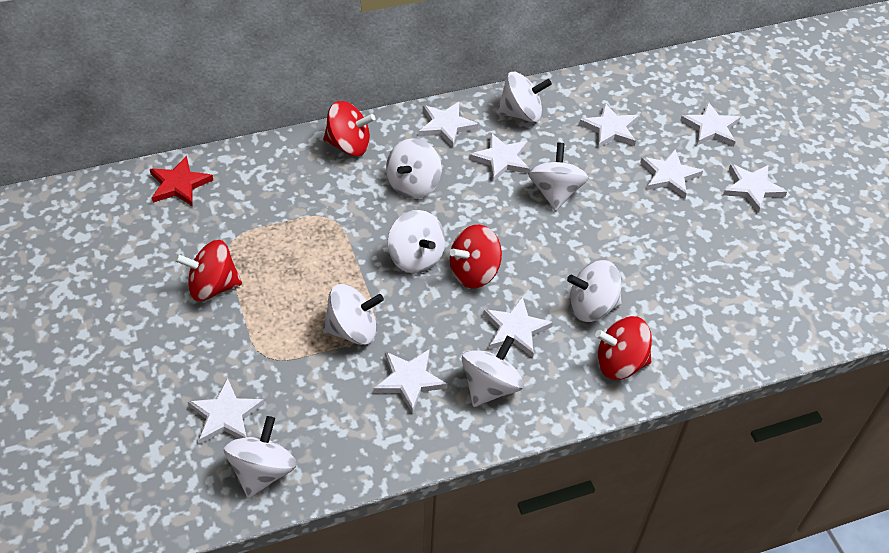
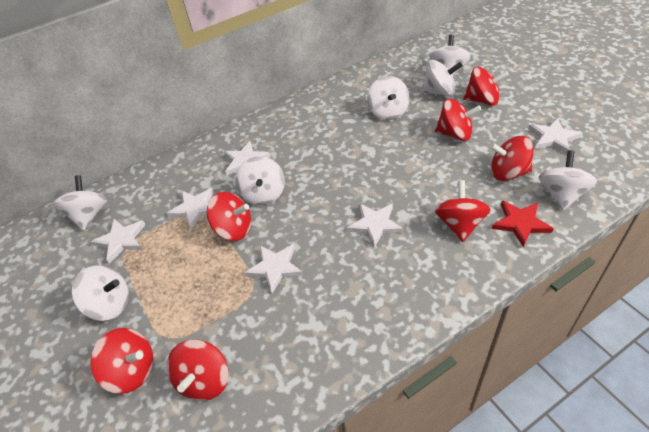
red spinning top: [175,240,242,301] [323,101,375,156] [449,225,502,288] [595,316,652,380] = 4 -> [90,328,153,394] [167,339,229,401] [207,192,251,241] [435,99,482,141] [435,180,491,242] [463,67,509,106] [490,136,534,181] = 7
white spinning top: [224,416,296,499] [323,284,384,345] [386,138,442,199] [387,210,445,274] [462,336,524,407] [497,72,552,122] [528,143,588,211] [567,260,621,322] = 8 -> [53,175,107,230] [72,265,129,321] [235,156,285,205] [367,76,410,120] [421,60,463,96] [429,34,471,76] [539,151,597,210] = 7
white star: [188,378,264,444] [373,349,447,413] [419,102,478,148] [469,133,530,182] [483,297,553,358] [579,103,639,148] [640,149,703,198] [680,102,741,146] [723,164,787,212] = 9 -> [91,219,146,263] [167,188,213,229] [224,141,270,175] [244,244,303,294] [347,203,403,248] [529,118,582,154] = 6

